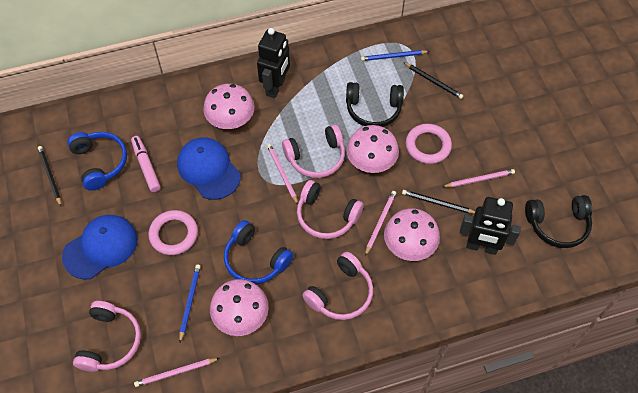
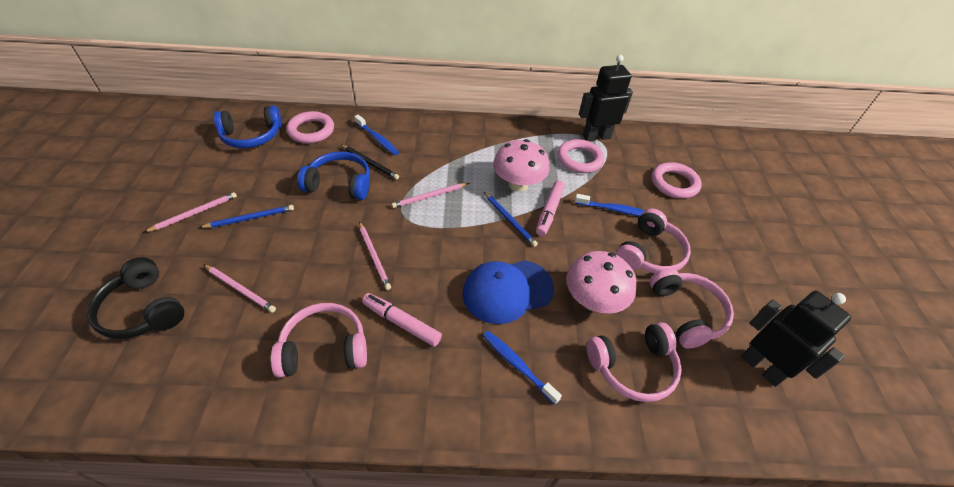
black headphones: [346,82,404,127] [525,195,592,248] = 2 -> [87,257,184,339] = 1
black pencil: [38,146,61,206] [402,190,475,214] [403,62,463,99] = 3 -> [341,145,399,180] = 1
blue cap: [62,215,137,280] [177,137,241,200] = 2 -> [463,260,554,324] = 1
blue toothbrush: none = 0 -> [354,115,399,155] [483,331,562,405] [575,194,645,216] = 3
pink marker: [131,136,161,192] = 1 -> [362,293,442,347] [536,180,565,236] = 2
pink mushroom: [203,84,254,129] [210,279,268,336] [346,125,399,173] [384,208,440,261] = 4 -> [493,139,550,192] [566,251,637,314] = 2
pink ring: [148,210,198,255] [406,124,452,164] = 2 -> [286,111,334,143] [557,139,604,173] [652,162,702,199] = 3

